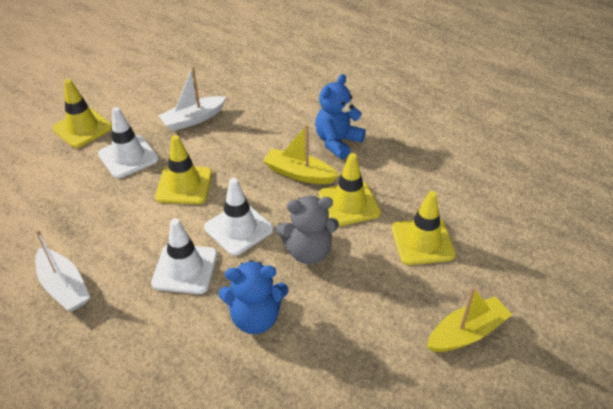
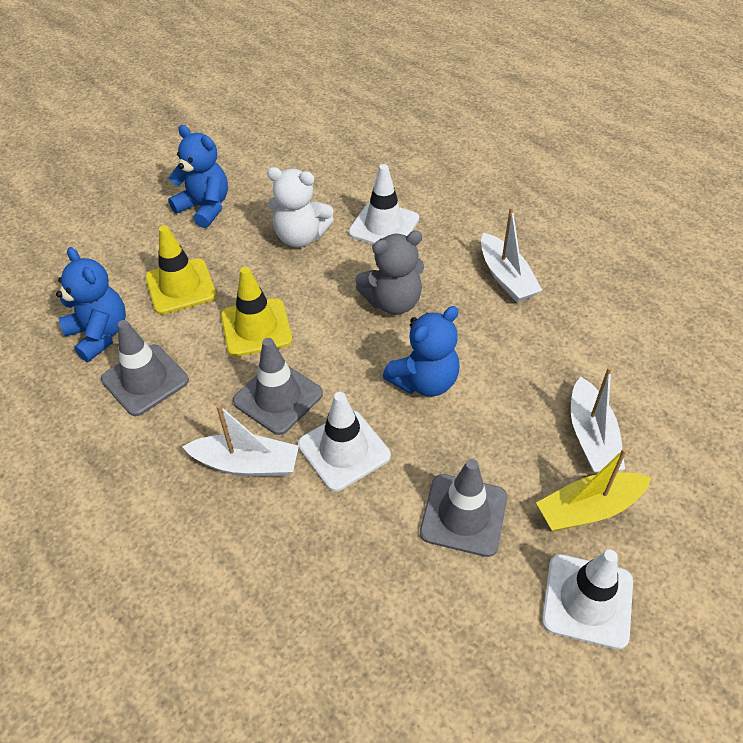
blue teddy bear: [219,260,289,334] [315,74,366,159] = 2 -> [56,247,126,362] [168,125,228,228] [383,306,460,396] = 3
grey traffic cone: none = 0 -> [101,320,189,416] [233,338,323,435] [420,459,507,557] = 3
white boat: [35,230,90,311] [158,66,226,131] = 2 -> [182,404,299,476] [481,207,543,302] [571,367,625,472] = 3
white teddy bear: none = 0 -> [267,167,334,247] = 1
yellow boat: [263,124,339,184] [427,287,512,352] = 2 -> [536,448,652,531] = 1
yellow traffic cone: [52,79,112,148] [155,135,212,204] [319,153,381,226] [392,191,456,265] = 4 -> [145,225,216,314] [221,267,292,357] = 2

